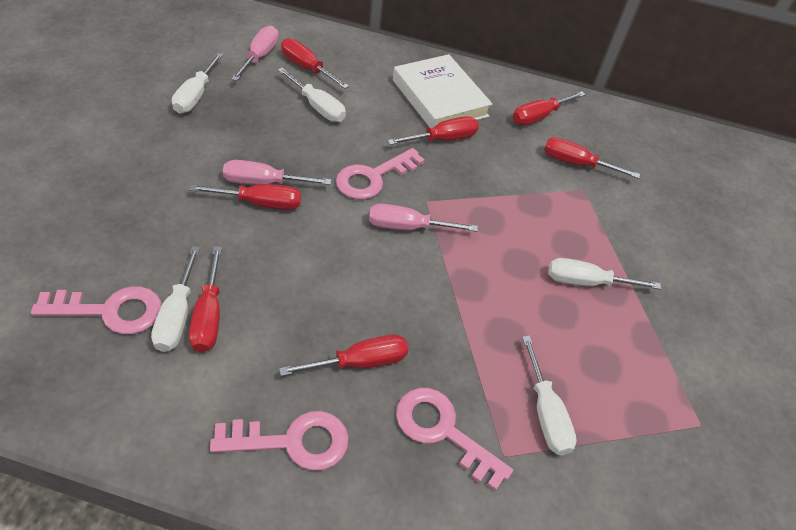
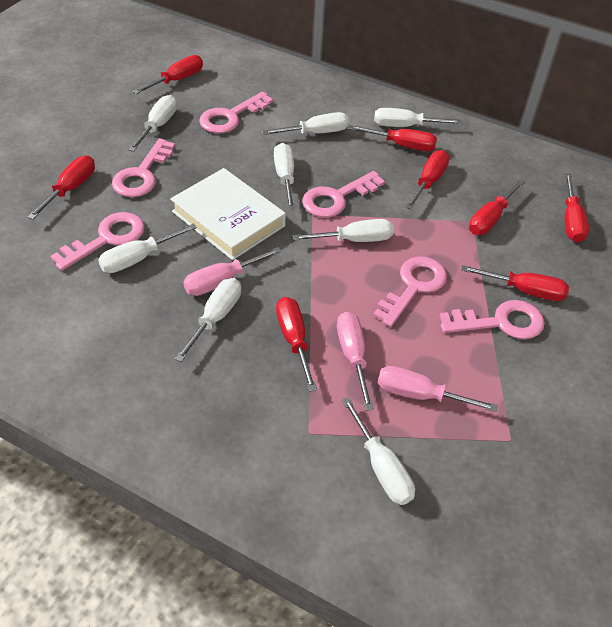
pink key: [31,286,162,334] [210,411,349,471] [336,148,425,200] [396,388,513,491] = 4 -> [50,212,145,271] [112,139,175,197] [199,91,273,133] [302,171,385,218] [373,256,447,327] [440,300,545,339] = 6
red screwdriver: [189,184,301,210] [189,246,222,352] [279,334,408,376] [281,38,349,89] [388,116,479,145] [513,91,586,125] [544,137,640,179] = 7 -> [28,156,95,220] [133,55,203,94] [276,297,317,392] [348,125,437,151] [405,150,450,210] [461,265,569,301] [469,179,525,235] [564,173,589,243] = 8
white screwdriver: [151,246,200,352] [172,53,223,113] [278,68,346,122] [522,336,577,455] [548,258,661,290] = 5 -> [98,224,197,273] [128,95,177,152] [175,278,241,362] [262,112,349,135] [274,143,295,210] [293,219,394,242] [342,397,415,505] [374,108,462,127] = 8

